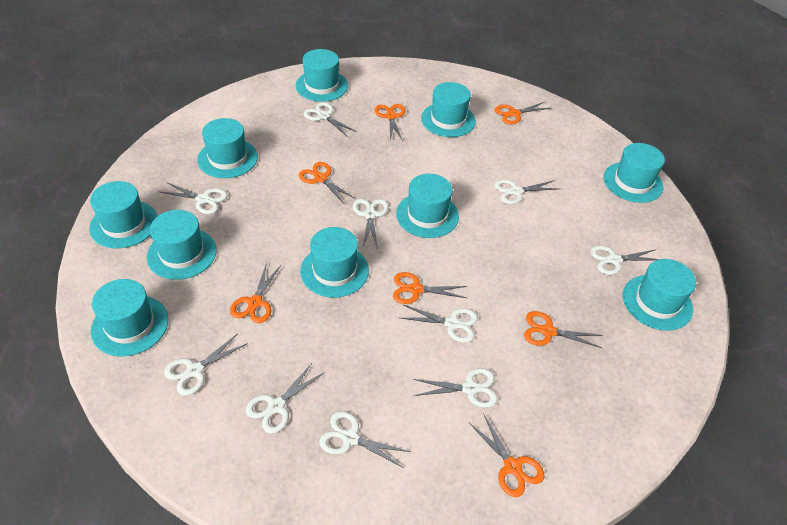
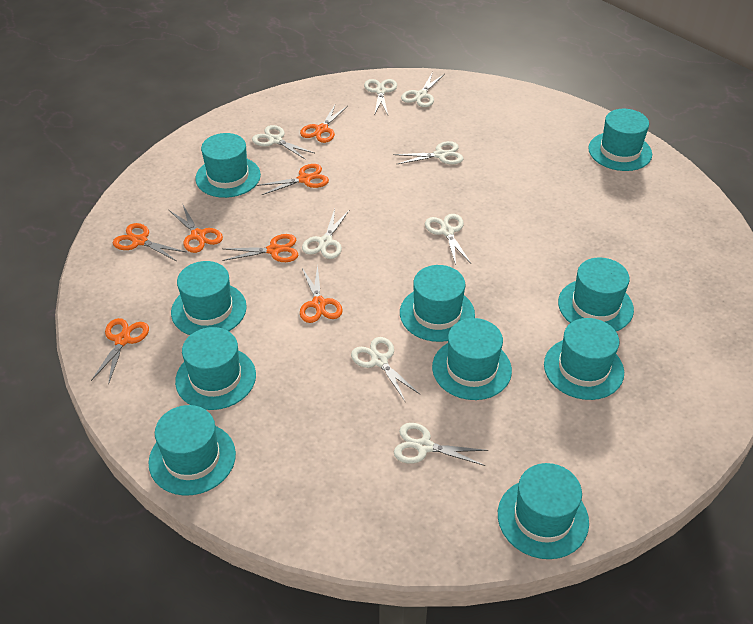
white scissors: [158,182,227,214] [164,333,248,396] [246,363,325,434] [304,102,357,137] [319,411,411,468] [353,199,389,249] [400,305,478,343] [413,368,498,408] [494,180,559,204] [590,246,659,275] = 10 -> [252,125,314,160] [302,209,349,259] [351,337,421,401] [364,79,397,116] [394,141,464,165] [394,423,488,466] [401,72,445,107] [425,214,471,265] = 8

